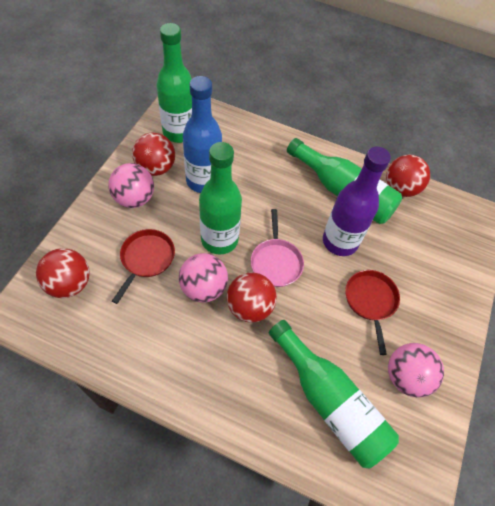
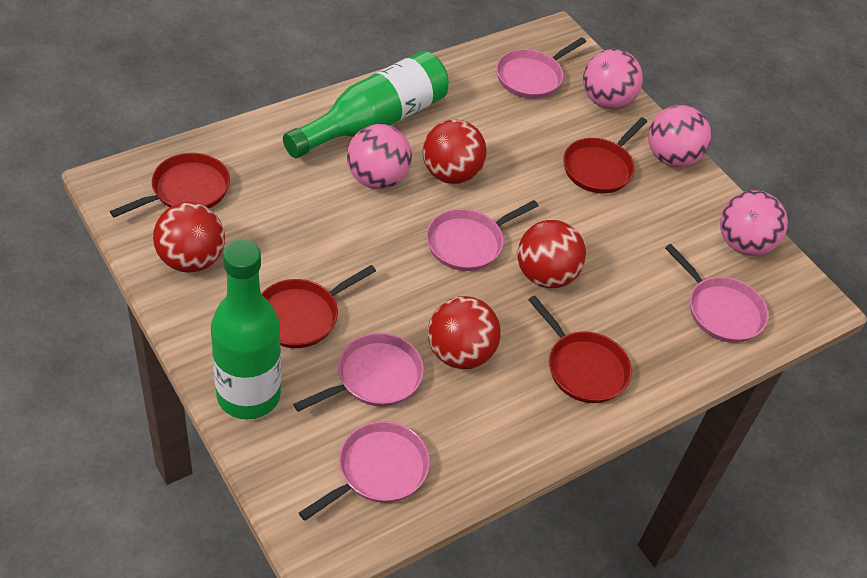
blue bottle: [183,76,222,193] = 1 -> none = 0
green bottle: [157,23,192,143] [199,142,242,255] [269,320,399,469] [287,138,402,224] = 4 -> [211,240,281,419] [283,51,449,158] = 2
pink ball: [108,163,154,208] [179,253,228,302] [388,343,444,397] = 3 -> [347,124,412,189] [583,49,643,109] [648,105,711,167] [720,190,788,256] = 4
pink pan: [251,209,304,287] = 1 -> [293,333,424,412] [299,421,430,521] [426,200,539,271] [496,37,586,99] [665,244,769,343] = 5
purple bottle: [323,146,391,256] = 1 -> none = 0
red pan: [112,229,175,304] [345,270,400,355] = 2 -> [110,153,230,217] [261,265,376,348] [528,296,632,403] [563,117,647,193] = 4

